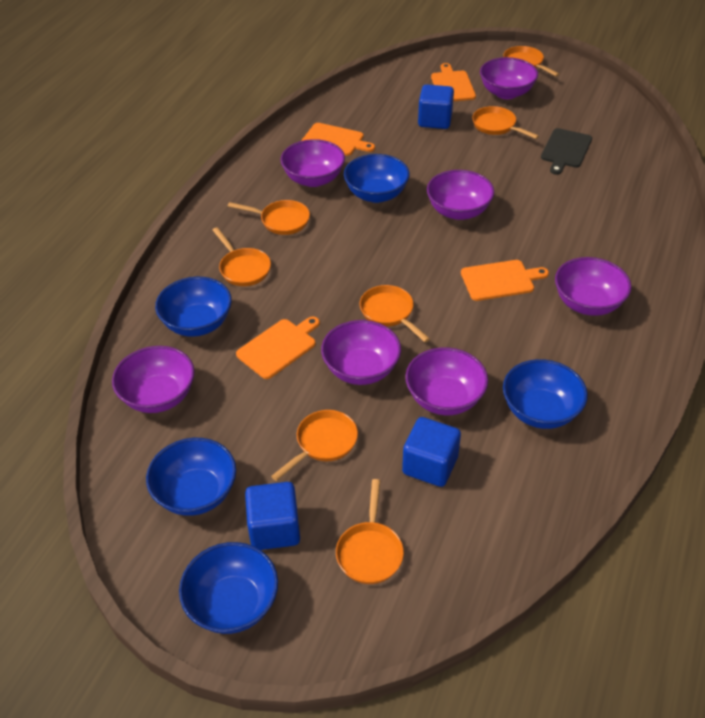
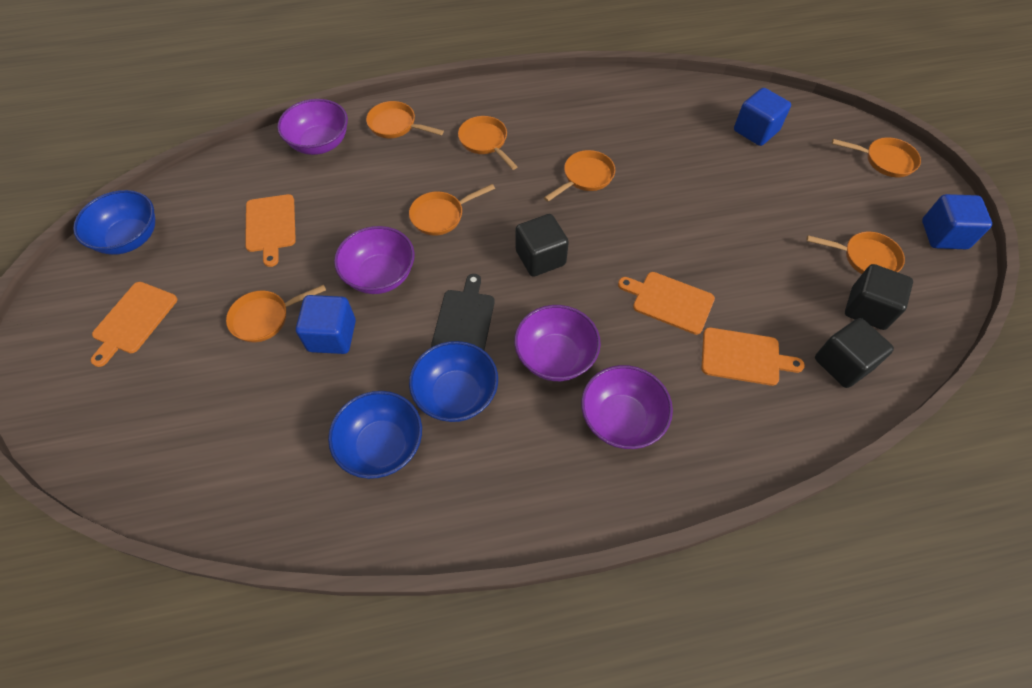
black cube: none = 0 -> [516,214,569,277] [815,318,894,388] [845,264,913,330] = 3
blue bowl: [146,438,236,516] [155,277,232,337] [179,542,278,634] [344,154,410,203] [503,359,588,429] = 5 -> [73,190,155,255] [328,391,422,479] [409,341,498,422] = 3
purple bowl: [112,346,195,413] [281,139,345,187] [321,320,401,385] [405,347,488,415] [427,170,494,220] [480,57,538,99] [555,257,632,316] = 7 -> [277,99,348,155] [334,226,415,294] [514,305,601,381] [581,365,673,449] = 4

